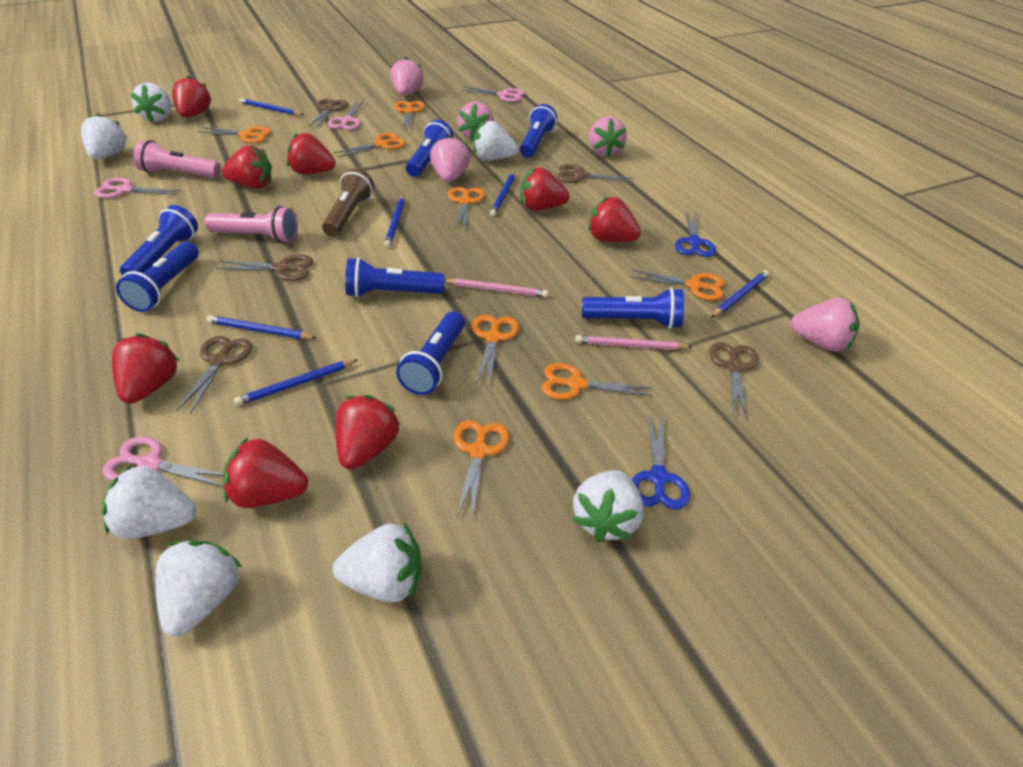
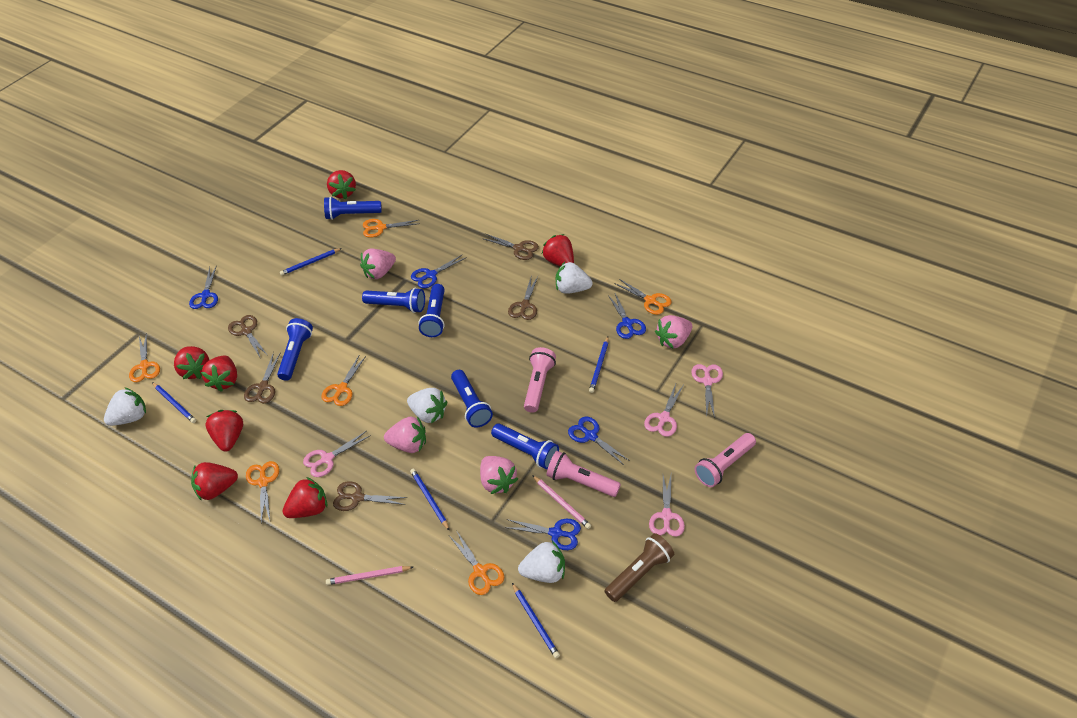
blue flashlight: [116,242,199,312] [120,205,198,275] [345,257,445,298] [396,311,465,395] [406,120,453,177] [520,104,557,158] [582,288,684,329] = 7 -> [277,318,313,381] [324,196,382,220] [362,288,425,313] [419,284,445,337] [451,370,493,428] [491,423,559,469] = 6
blue pencil: [207,315,317,339] [234,359,358,406] [239,98,304,115] [384,195,405,248] [490,171,515,216] [711,270,769,318] = 6 -> [152,382,196,423] [280,248,342,276] [410,469,450,531] [512,583,560,658] [589,337,609,393] = 5
blue scissors: [632,416,690,510] [675,210,716,257] = 2 -> [189,265,218,309] [411,254,467,288] [505,519,581,550] [568,417,630,465] [608,294,646,339] = 5
orange scissors: [198,127,271,143] [334,133,406,158] [394,101,425,129] [448,187,485,230] [454,420,509,520] [472,314,519,385] [542,363,653,400] [631,269,724,301] = 8 -> [129,333,160,382] [246,461,279,523] [321,356,366,406] [363,219,418,238] [450,530,504,595] [614,279,672,315] = 6
pink flashlight: [134,140,221,178] [205,206,298,243] = 2 -> [524,347,556,413] [547,451,621,497] [694,433,756,487] = 3
pink strawberry: [390,57,424,96] [430,135,470,182] [457,102,494,141] [589,116,627,157] [790,298,860,352] = 5 -> [360,249,396,279] [384,416,426,453] [480,456,518,494] [655,315,692,349] = 4
red strawberry: [112,333,180,404] [172,75,212,117] [222,145,272,189] [223,437,308,508] [287,133,335,174] [335,395,400,470] [520,167,570,211] [588,197,641,242] = 8 -> [174,346,209,379] [191,462,238,501] [201,355,237,392] [205,410,243,451] [282,477,327,518] [327,170,356,199] [542,234,574,266] = 7
white strawberry: [81,113,127,160] [102,465,196,539] [130,83,171,122] [156,541,242,637] [333,523,422,602] [474,121,518,161] [573,470,644,543] = 7 -> [104,387,146,426] [407,388,447,423] [518,541,565,583] [556,262,593,294] = 4

